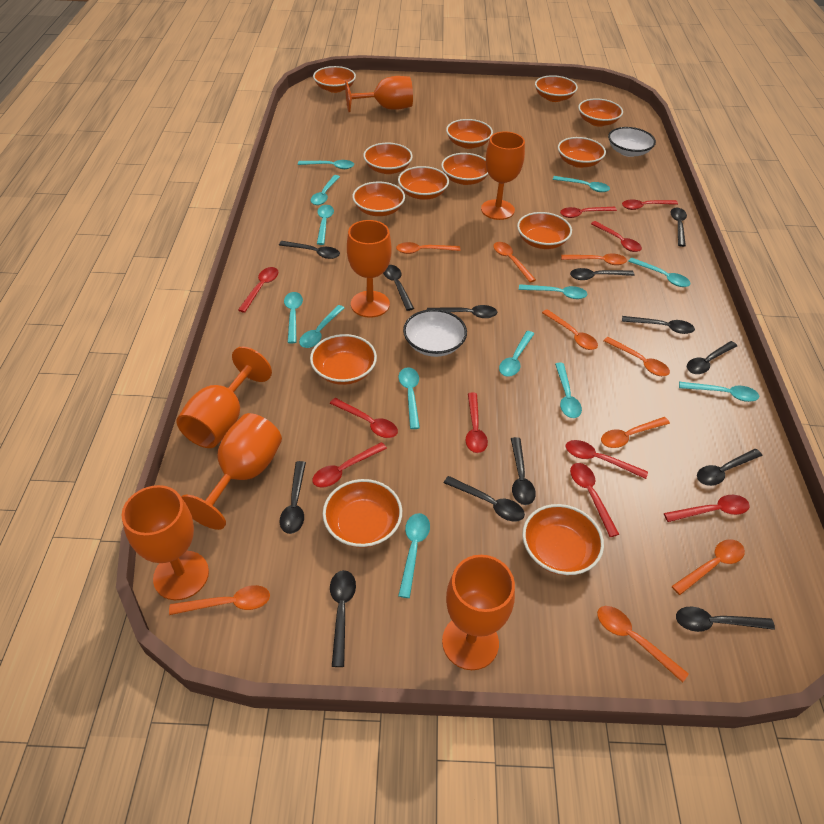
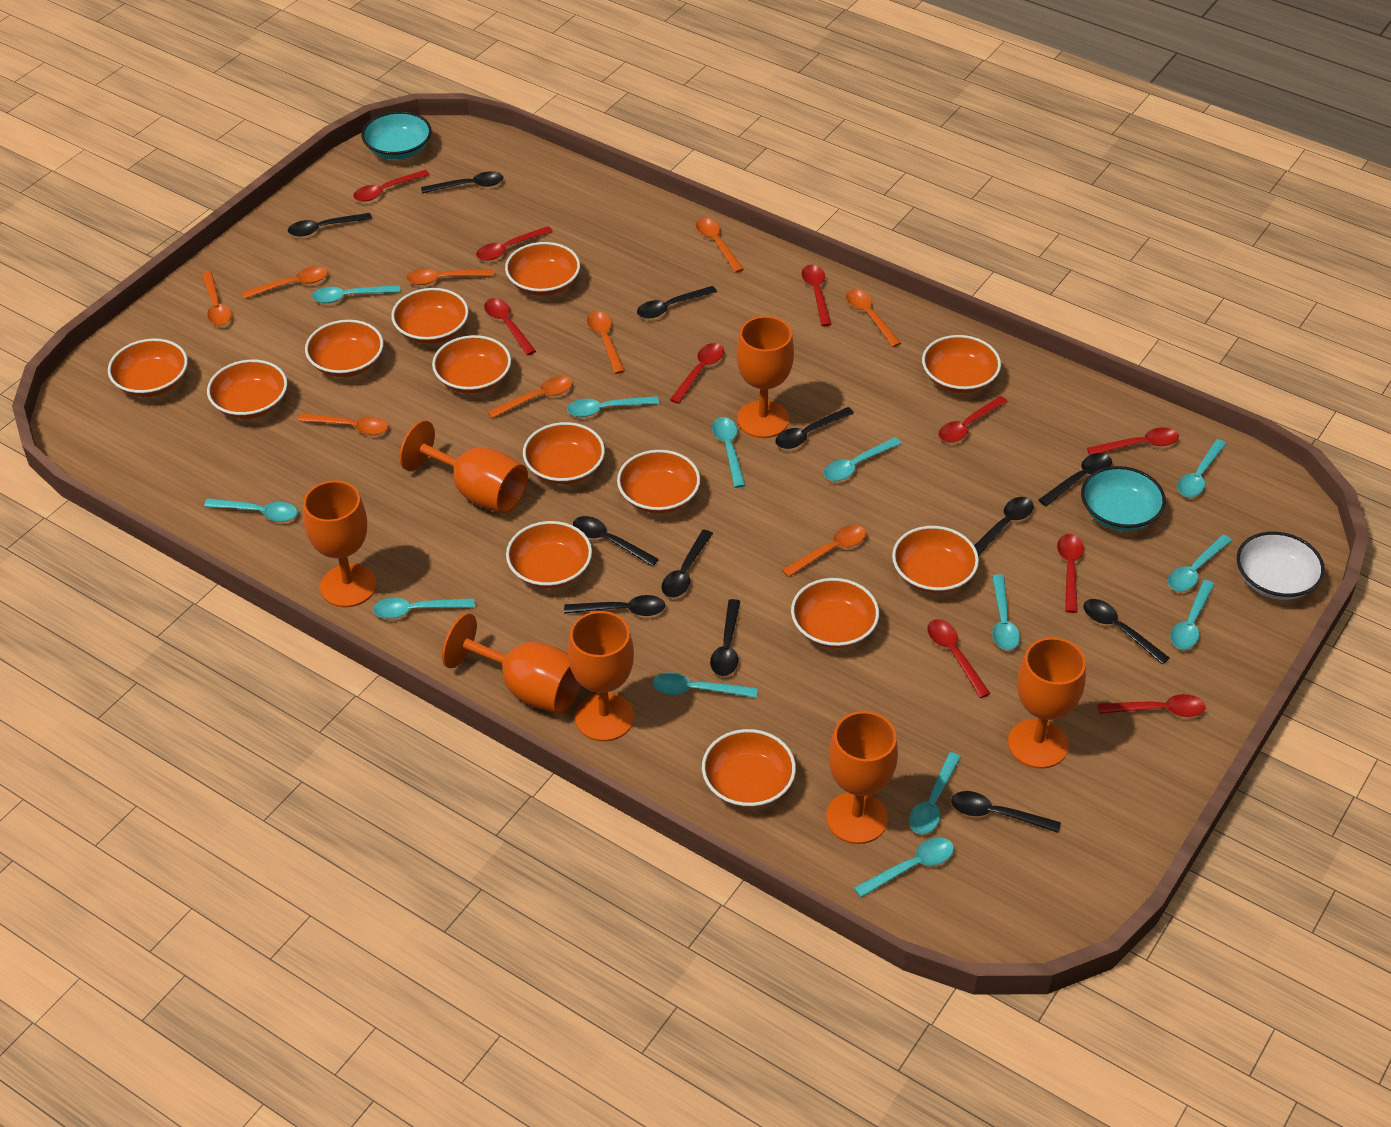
black spoon: [279,241,340,259] [280,461,306,534] [330,570,356,667] [383,265,414,311] [427,305,497,318] [444,476,525,522] [511,437,536,505] [570,268,635,280] [622,316,695,334] [670,208,687,247] [676,607,775,632] [687,341,737,374] [697,449,762,486] = 13 -> [288,213,372,236] [421,171,503,194] [564,595,666,616] [573,516,659,567] [637,286,717,319] [662,529,713,597] [710,599,740,676] [775,407,854,449] [951,791,1061,833] [974,497,1034,556] [1039,453,1112,506] [1083,599,1170,665] = 12
turquoise bowl: none = 0 -> [361,111,432,160] [1081,466,1166,531] = 2
white bowl: [403,309,467,357] [608,127,656,157] = 2 -> [1237,532,1325,600] = 1

